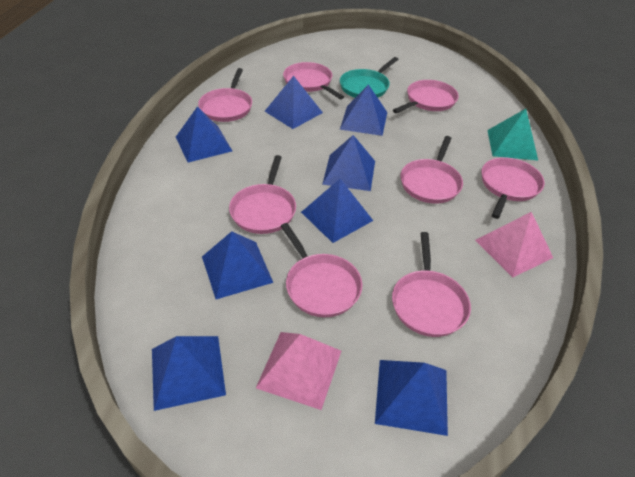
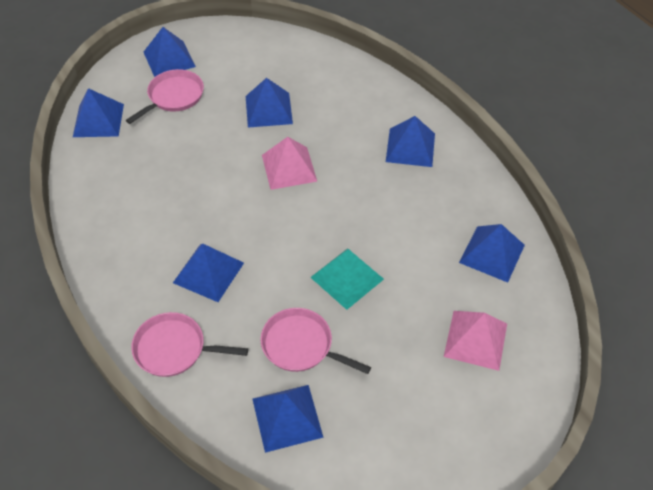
blue pyramid: [152,336,226,411] [176,106,232,163] [202,231,273,299] [265,76,323,129] [301,179,373,243] [322,135,375,191] [340,84,387,136] [375,360,448,436] = 8 -> [73,88,124,137] [144,27,196,77] [173,243,244,302] [246,78,293,128] [252,385,324,453] [386,116,435,167] [459,224,525,282] = 7
pink pan: [198,68,252,122] [229,155,296,234] [281,223,362,317] [283,62,344,99] [392,232,471,337] [393,80,459,113] [401,136,463,204] [482,157,545,219] = 8 -> [126,69,204,124] [131,312,248,377] [260,308,371,374] = 3
turquoise pan: [340,57,398,98] = 1 -> none = 0

